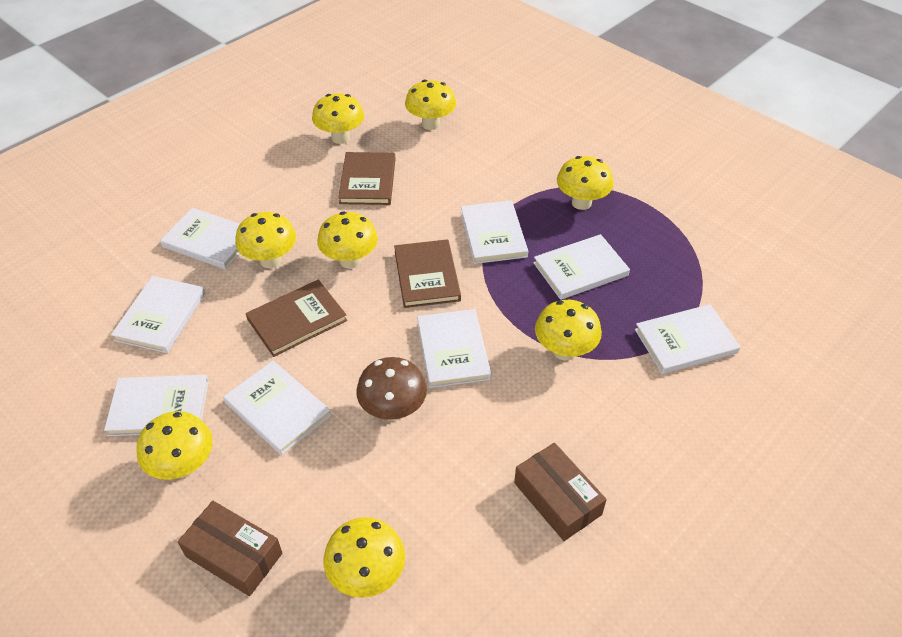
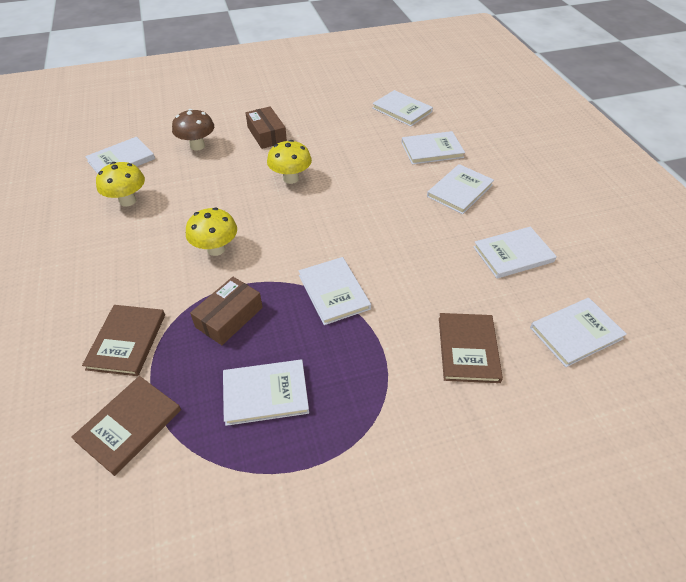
yellow mushroom: [136,411,213,480] [235,212,296,268] [312,93,364,144] [317,212,378,269] [323,517,405,598] [405,80,456,130] [535,300,602,361] [557,156,614,210] = 8 -> [96,162,145,206] [186,208,237,256] [267,140,312,184] = 3

